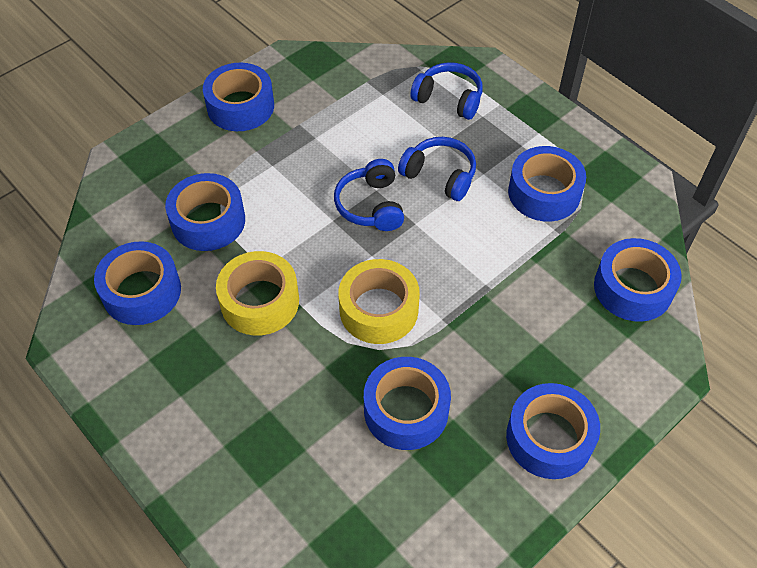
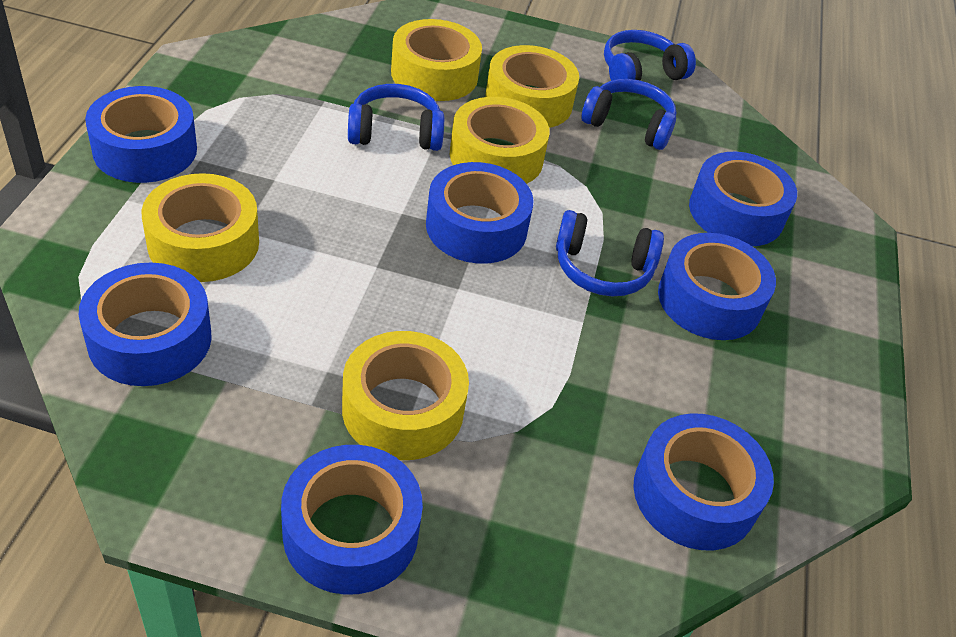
blue headphones: [334,159,404,231] [398,137,476,201] [410,62,483,120] = 3 -> [348,84,444,151] [556,210,664,296] [581,79,677,150] [604,30,696,81] = 4
yellow tape: [216,251,299,336] [339,259,420,344] = 2 -> [142,173,259,282] [342,331,469,460] [391,19,482,101] [450,97,550,184] [485,45,579,128] = 5

